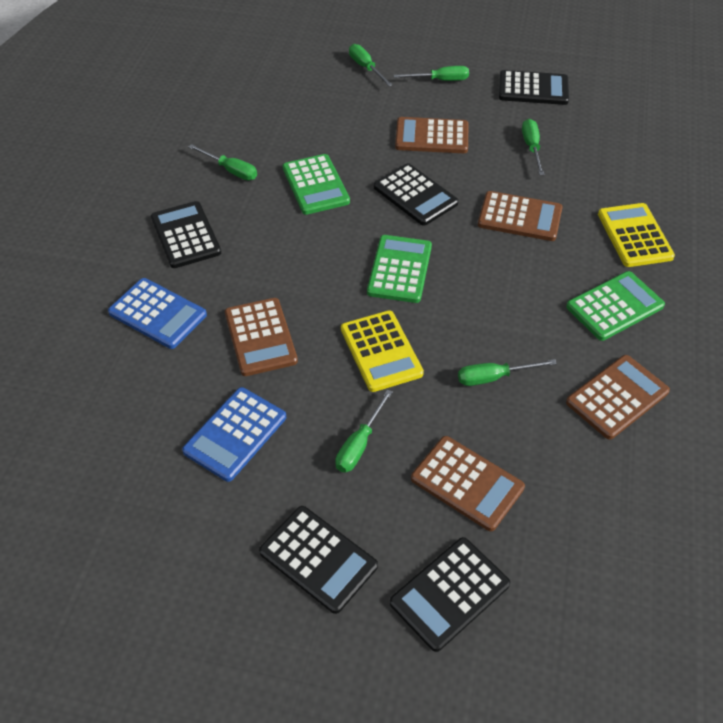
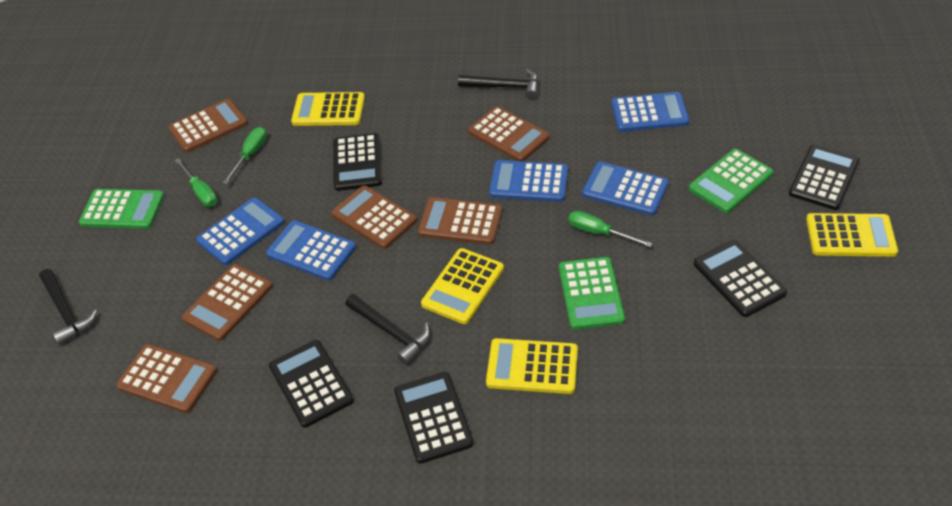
black hammer: none = 0 -> [39,269,97,345] [345,294,430,365] [458,69,539,99] = 3
blue calculator: [108,278,207,349] [182,387,286,482] = 2 -> [196,197,284,265] [266,220,356,281] [489,160,568,202] [582,162,669,215] [611,92,689,132] = 5
brown calculator: [225,298,298,376] [395,117,468,153] [411,436,525,531] [478,191,563,241] [566,355,670,440] = 5 -> [116,344,217,413] [168,99,248,152] [182,264,273,341] [331,185,417,249] [418,197,502,245] [468,106,550,161] = 6
green screwdriver: [188,144,257,180] [335,389,393,472] [349,44,393,86] [394,66,469,81] [458,359,557,386] [522,119,545,175] = 6 -> [175,158,218,207] [223,127,267,184] [568,211,652,247] = 3
yellow calculator: [341,310,424,392] [598,203,675,267] = 2 -> [291,92,365,126] [421,248,504,324] [486,338,578,394] [806,213,898,257] = 4

